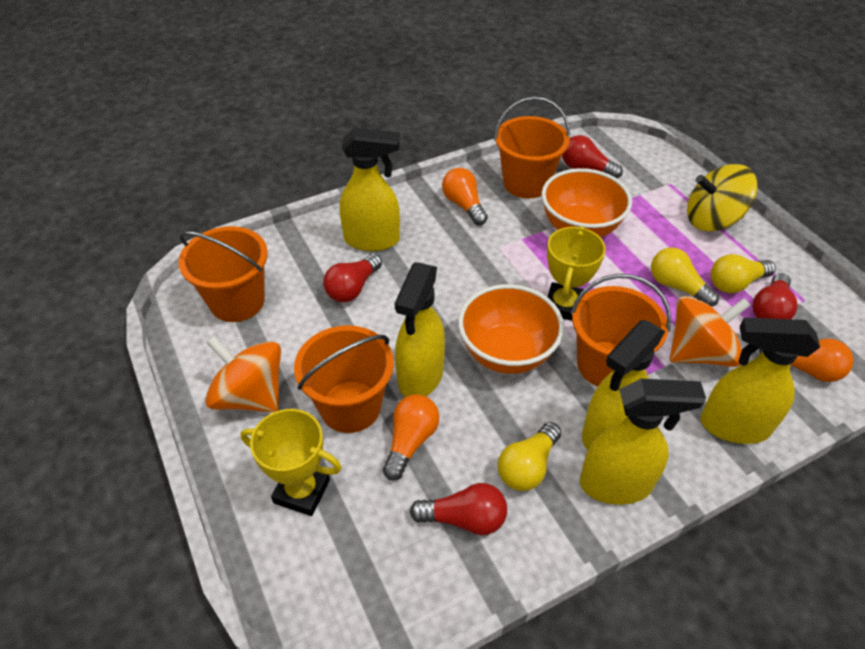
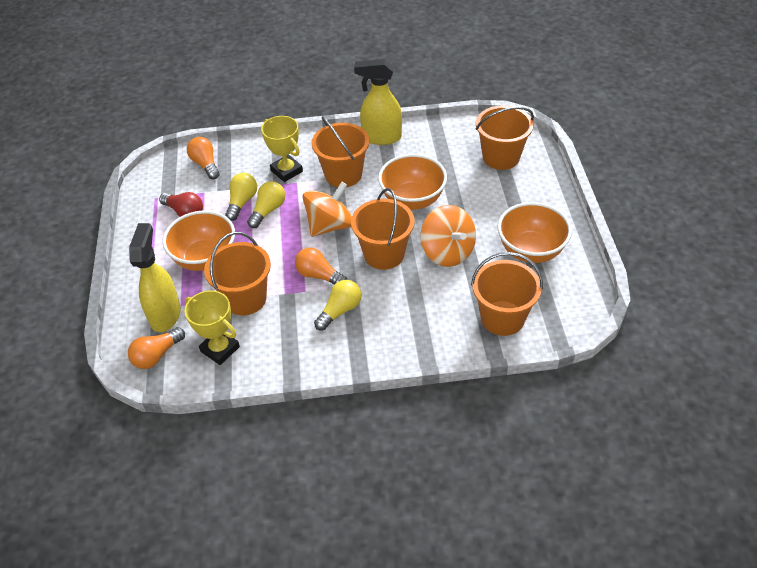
orange bowl: [458,284,564,374] [541,168,632,237] = 2 -> [162,211,235,271] [378,154,447,210] [498,202,572,263] = 3
orange bucket: [178,226,268,322] [294,325,394,433] [494,97,570,198] [571,274,671,386] = 4 -> [204,232,271,316] [312,116,369,187] [351,188,415,270] [471,252,543,336] [476,105,534,170] = 5
red light bulb: [323,254,382,302] [410,483,507,535] [562,135,623,178] [752,273,798,319] = 4 -> [159,192,203,217] = 1
yellow spinning top: [687,164,757,231] = 1 -> none = 0
yellow spray bottle: [339,128,400,251] [395,262,445,397] [580,379,706,505] [582,320,665,450] [700,318,820,444] = 5 -> [129,223,181,332] [354,59,402,145] = 2

